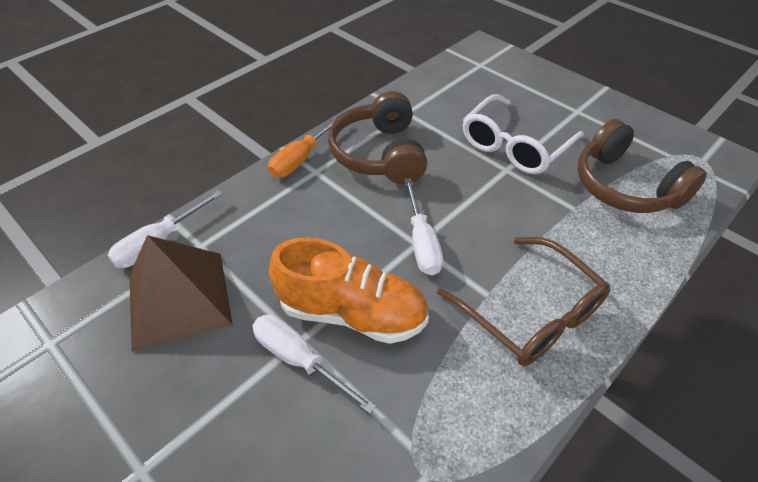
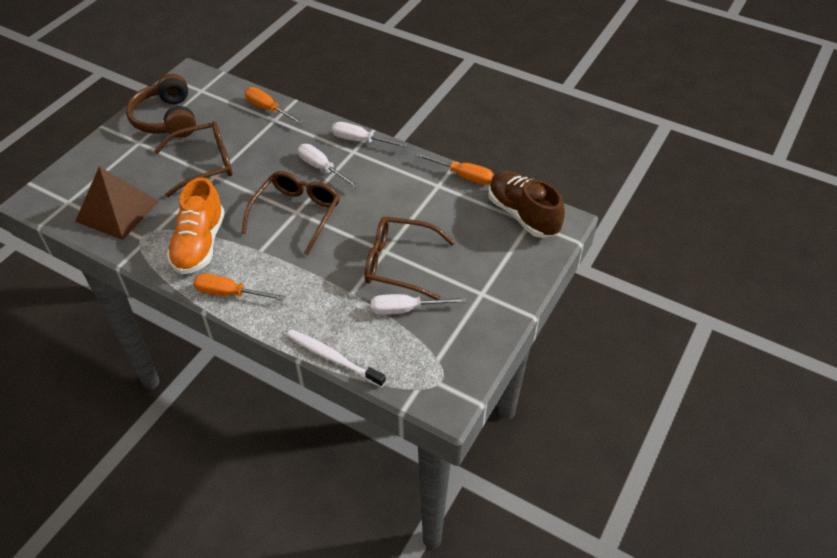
brown glasses: [437,237,610,366] = 1 -> [154,121,233,197] [241,171,340,256] [365,217,455,300] = 3
brown headphones: [328,91,427,184] [578,119,707,213] = 2 -> [126,73,196,138] = 1
brown shoe: none = 0 -> [488,171,565,238] = 1
orange screwdriver: [268,113,341,178] = 1 -> [193,273,285,301] [244,87,303,124] [415,153,494,185] = 3
white glasses: [463,94,584,174] = 1 -> none = 0
white toothbrush: none = 0 -> [287,329,386,387] = 1

